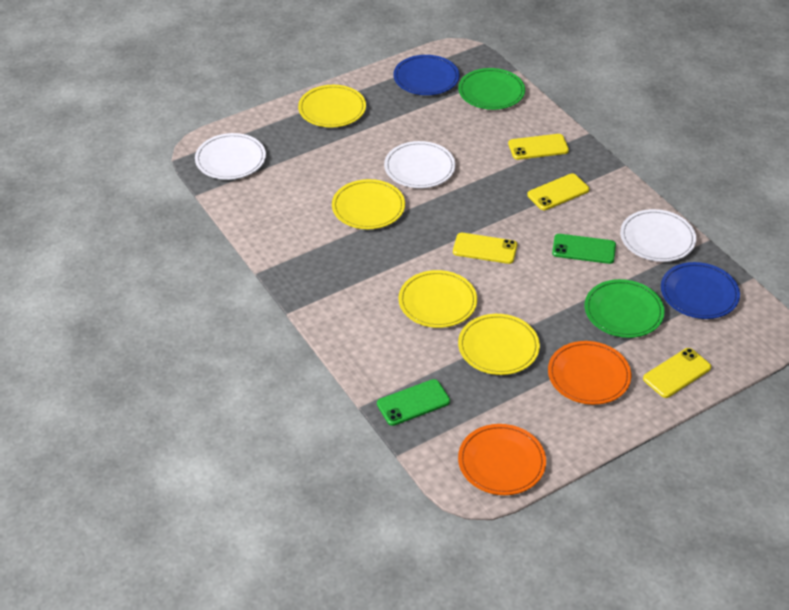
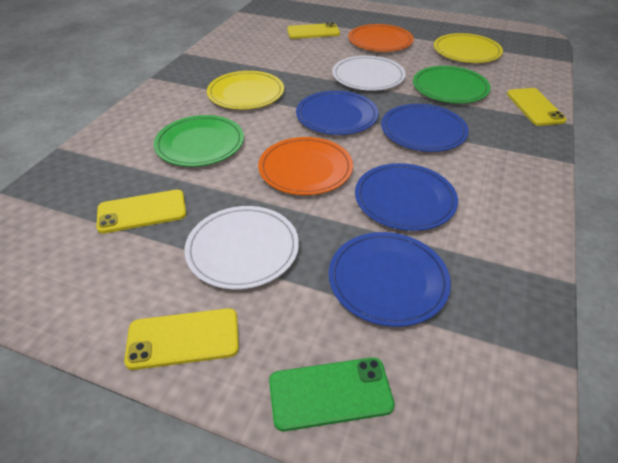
blue plate: [393,55,460,95] [661,262,740,319] = 2 -> [296,91,379,135] [329,232,451,327] [355,163,458,231] [381,104,469,152] = 4
green phone: [377,379,450,426] [552,234,616,264] = 2 -> [269,357,395,431] = 1
white plate: [195,133,266,180] [384,141,455,188] [620,209,696,262] = 3 -> [184,206,299,289] [332,56,406,91] = 2
yellow plate: [298,85,366,128] [332,179,405,229] [398,270,477,328] [458,314,540,375] = 4 -> [207,71,284,109] [434,33,503,63] = 2

